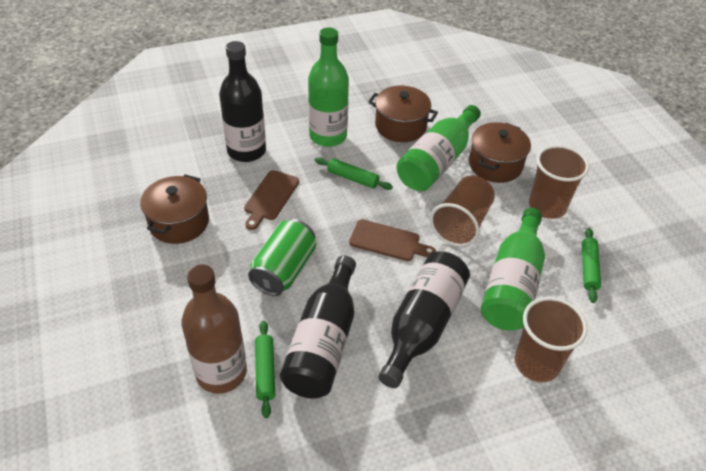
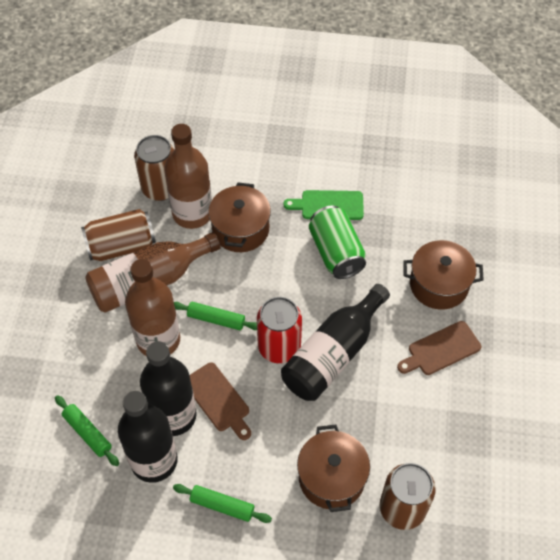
brown bottle: [181,264,247,394] = 1 -> [85,232,221,313] [125,259,180,356] [164,124,212,229] = 3
brown can: none = 0 -> [81,209,156,261] [134,135,174,201] [380,463,436,530] = 3
brown cup: [430,176,495,247] [515,297,587,382] [529,145,589,219] = 3 -> none = 0
green bottle: [308,28,349,147] [396,105,481,191] [481,208,545,331] = 3 -> none = 0
green cutting board: none = 0 -> [283,190,364,220] = 1
red can: none = 0 -> [257,297,302,363] = 1

